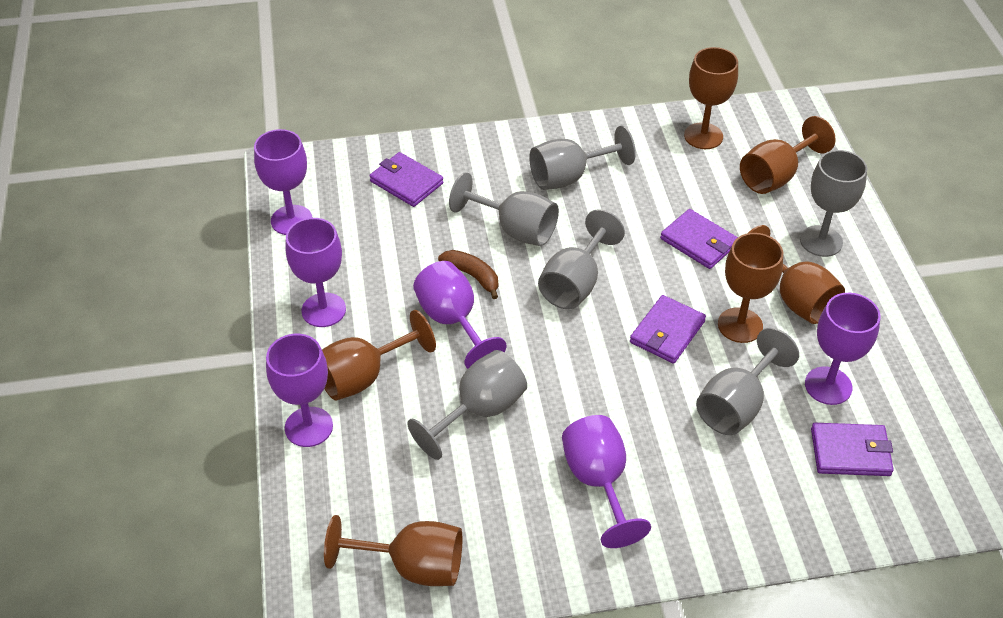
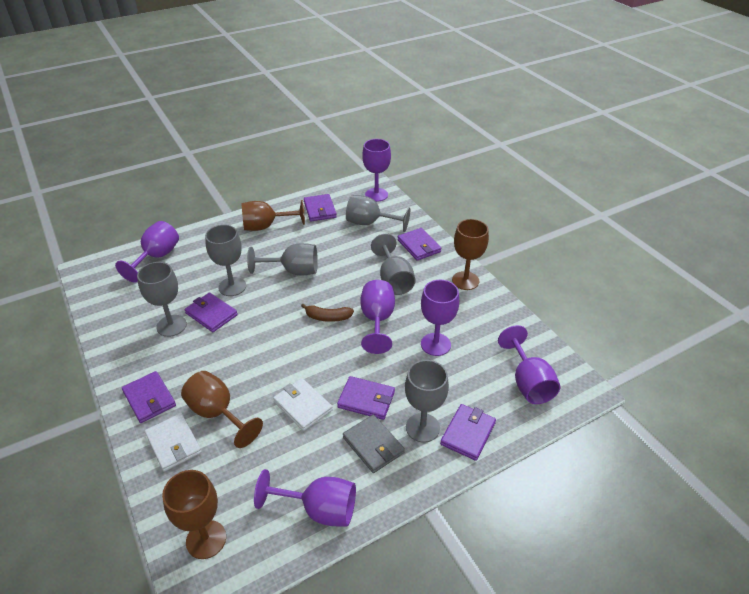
brown goblet: [322,310,436,401] [324,515,462,586] [684,47,738,149] [718,233,783,343] [740,116,836,194] [748,225,845,324] = 6 -> [162,470,226,559] [181,371,263,448] [242,200,305,231] [452,219,489,290] = 4
grey wallet: none = 0 -> [343,414,405,473] = 1
purple wallet: [369,152,443,207] [630,295,706,364] [660,209,738,269] [811,423,894,476] = 4 -> [122,371,176,423] [185,292,238,332] [304,194,337,221] [337,376,395,420] [398,228,442,261] [440,404,496,461] = 6
white wallet: none = 0 -> [145,413,202,472] [273,378,333,431] = 2

